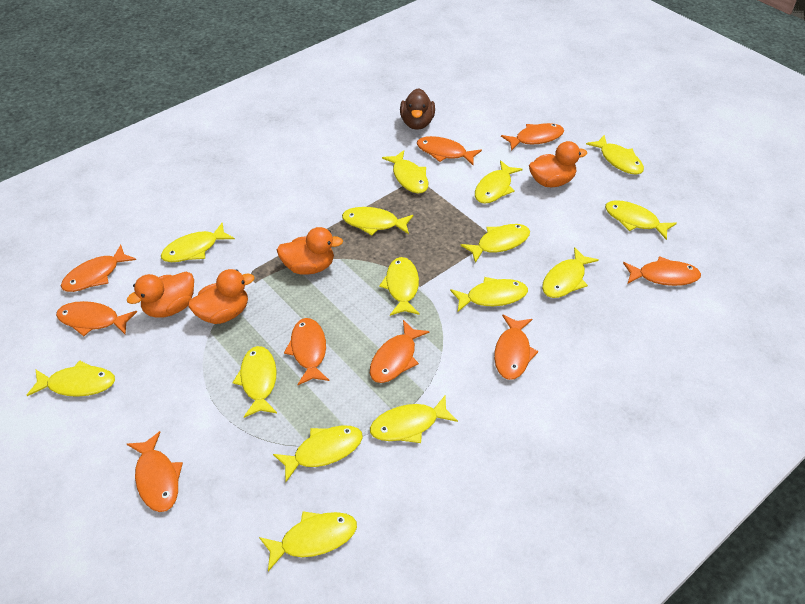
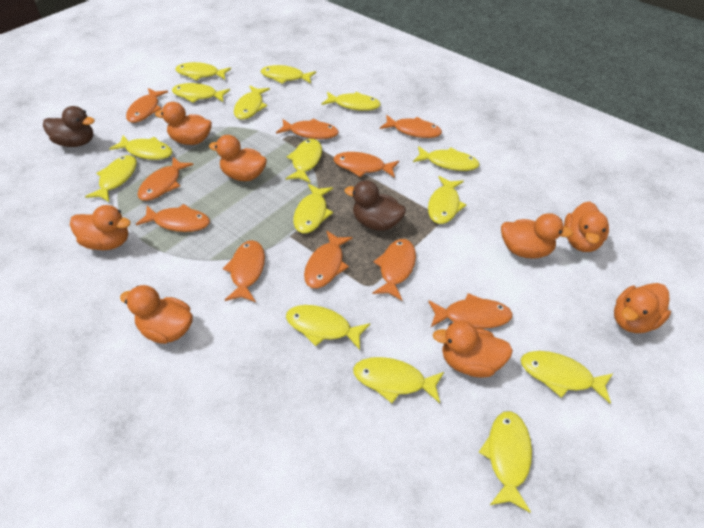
brown duck: [400,88,435,130] = 1 -> [43,106,95,147] [344,180,406,231] = 2
orange duck: [127,272,194,318] [188,269,254,324] [277,227,343,275] [529,141,587,187] = 4 -> [70,205,131,250] [120,285,193,344] [155,102,212,145] [209,135,267,181] [433,321,513,378] [501,213,573,259] [564,201,609,252] [614,283,671,333] = 8
orange fish: [56,301,137,336] [61,245,136,292] [127,431,183,512] [284,318,330,385] [370,320,430,383] [417,136,482,166] [494,314,538,380] [501,123,564,151] [623,256,701,286] = 9 -> [126,88,168,123] [136,204,210,232] [137,157,194,201] [223,240,265,302] [276,118,339,139] [304,230,353,288] [334,152,399,178] [372,239,416,301] [380,115,442,138] [428,293,513,329] = 10

